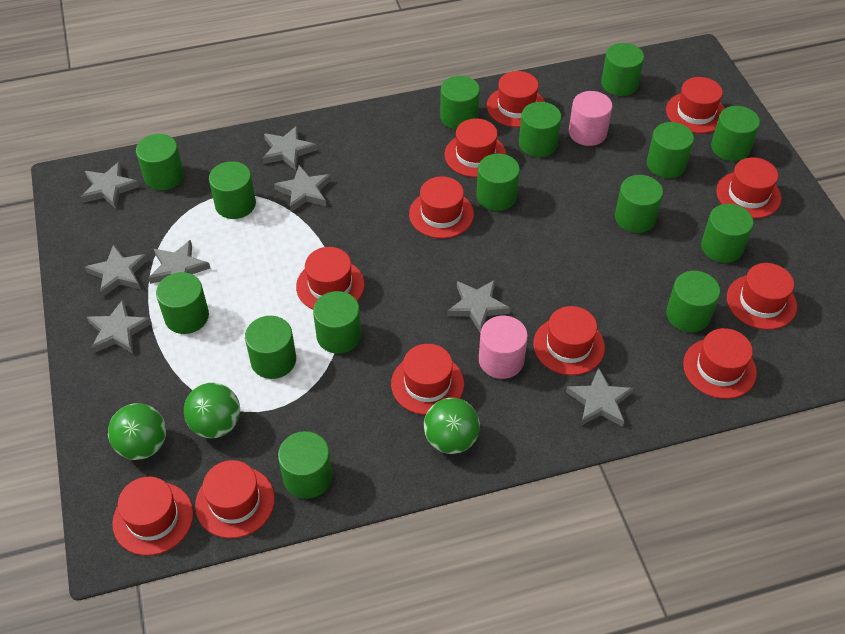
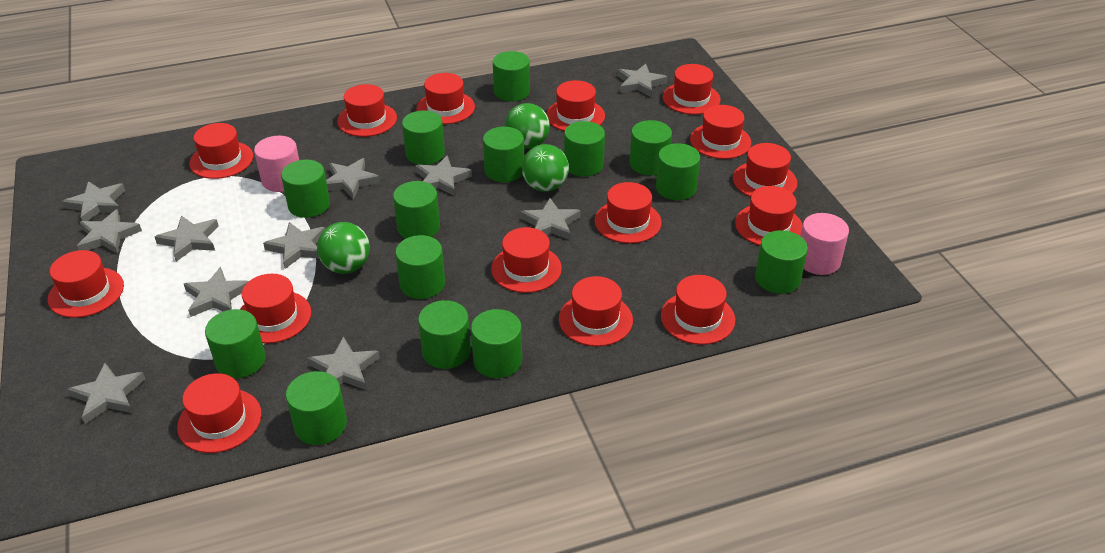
green cylinder: [136,134,184,190] [156,272,209,334] [209,161,256,219] [245,316,296,379] [278,431,332,499] [313,291,361,354] [440,76,480,130] [476,154,520,211] [519,102,562,157] [601,43,644,96] [615,175,663,233] [647,122,694,178] [666,271,720,332] [701,204,754,263] [711,106,760,161] = 15 -> [205,309,266,378] [281,160,330,218] [286,371,347,445] [393,181,440,238] [395,235,445,299] [402,110,445,165] [418,300,471,369] [471,309,522,378] [483,127,524,182] [493,51,530,101] [564,121,605,177] [630,120,672,176] [656,143,700,200] [755,230,808,294] = 14
grey star: [81,162,140,209] [85,244,148,297] [87,299,152,354] [148,240,211,284] [262,126,317,171] [274,165,331,212] [447,280,510,333] [566,367,634,427] = 8 -> [62,181,125,221] [67,363,145,424] [77,209,142,254] [155,215,219,262] [184,267,249,317] [263,222,325,269] [308,336,380,390] [326,158,380,200] [415,155,472,196] [520,198,581,240] [617,64,667,97] = 11
red hat: [112,477,193,556] [195,460,275,538] [296,247,365,309] [391,344,464,415] [409,176,474,239] [444,118,506,177] [487,71,545,127] [533,306,605,375] [666,77,725,133] [683,328,757,399] [716,157,781,219] [727,263,797,330] = 12 -> [48,250,124,318] [177,373,262,453] [189,123,253,179] [240,274,311,344] [337,84,397,137] [416,73,475,124] [491,227,562,293] [546,80,605,131] [559,276,633,346] [595,182,662,243] [661,275,735,345] [663,64,721,115] [690,105,751,159] [733,143,797,197] [735,186,803,246] = 15

